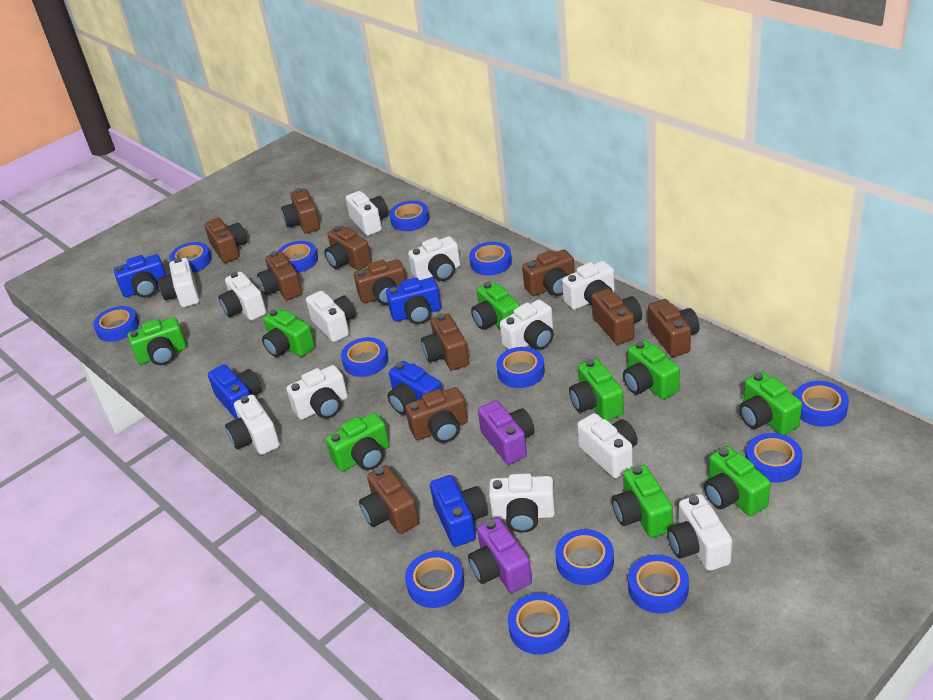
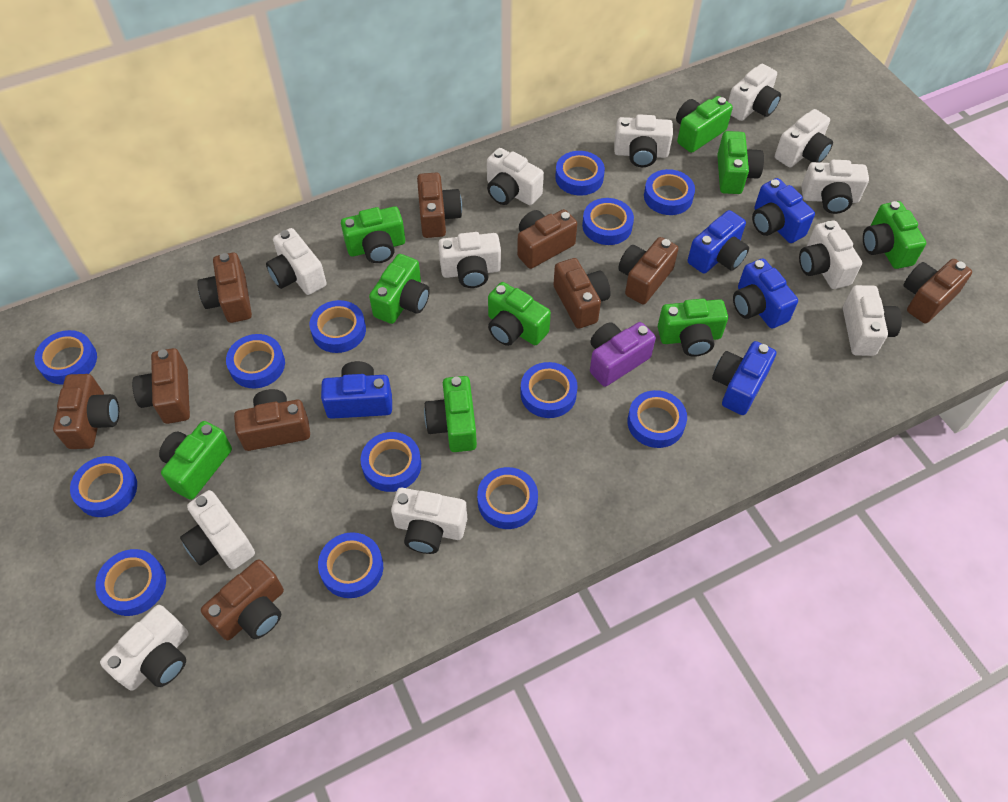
brown camera: [204,218,247,263] [257,251,302,300] [281,188,320,233] [324,226,372,270] [354,259,406,305] [359,465,419,534] [405,387,468,443] [421,314,469,370] [522,249,575,296] [592,288,642,345] [648,299,700,357] = 11 -> [53,374,119,449] [132,348,190,424] [197,253,252,323] [201,559,284,640] [234,389,310,451] [417,173,462,238] [517,209,577,269] [553,258,611,329] [618,237,679,304] [903,259,972,323] = 10
purple camera: [468,517,532,593] [478,400,535,465] = 2 -> [590,322,656,387] = 1

